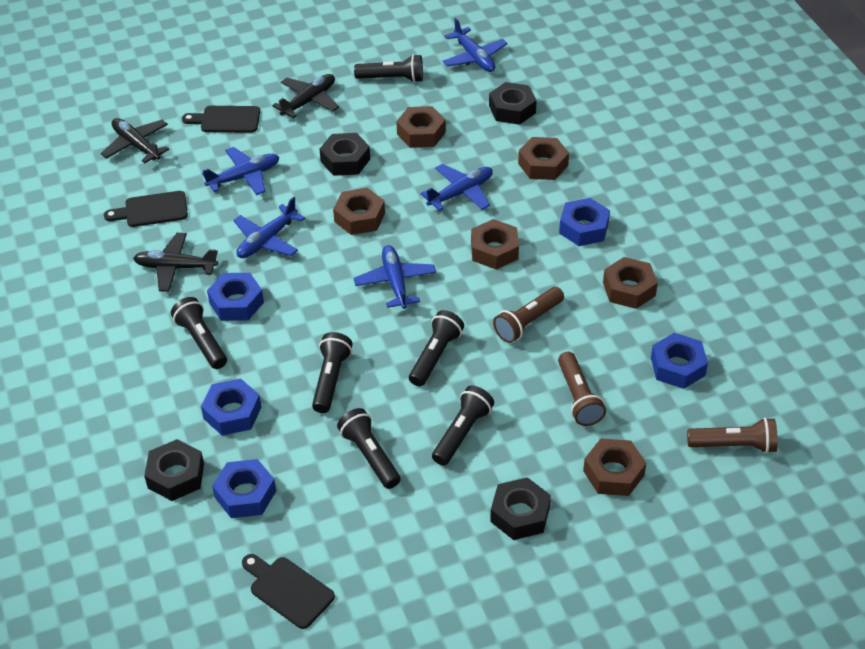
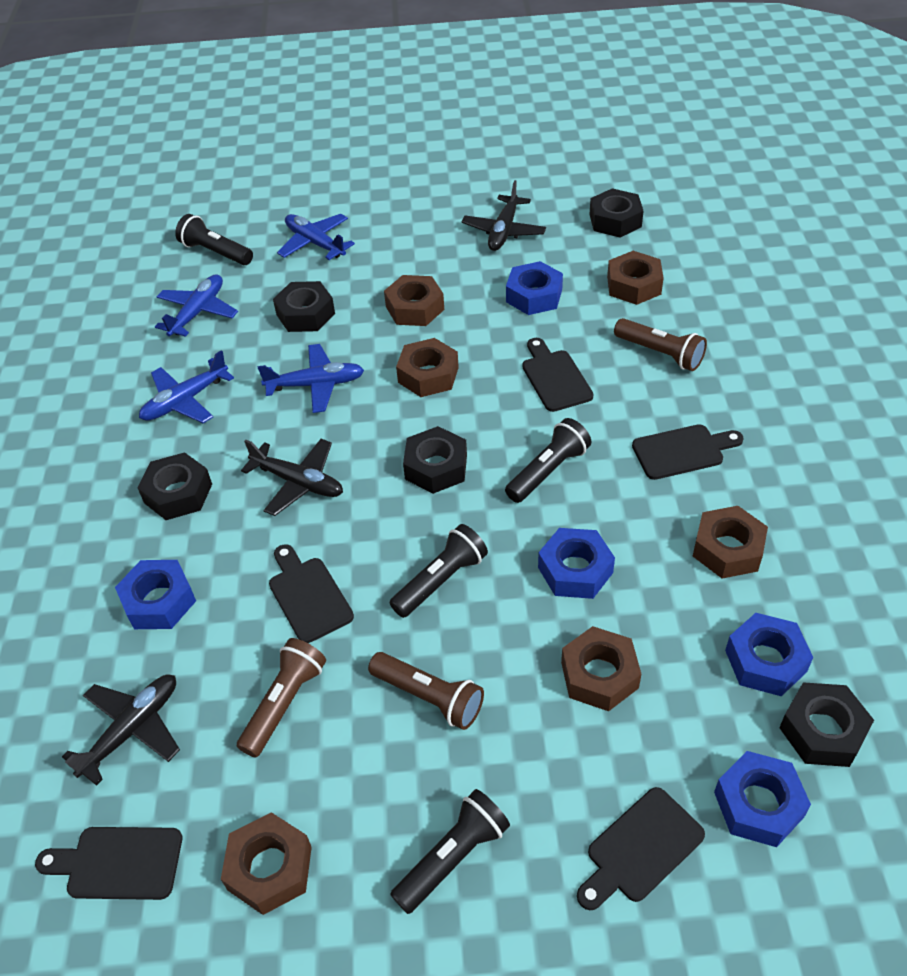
black cutting board: [104,191,188,227] [182,106,260,133] [242,554,335,629] = 3 -> [35,827,182,900] [269,544,354,643] [522,338,594,412] [577,787,705,910] [632,424,744,480] = 5
black flashlight: [171,297,227,369] [312,332,353,413] [337,408,401,489] [354,54,423,83] [409,310,464,387] [432,386,494,466] = 6 -> [175,214,253,265] [389,524,488,618] [390,789,510,914] [505,418,591,503] = 4
black nut: [144,439,204,501] [320,133,370,176] [489,82,537,125] [490,477,551,540] = 4 -> [138,452,212,520] [273,281,335,332] [403,426,467,494] [589,188,644,237] [779,682,874,767] = 5
blue plane: [202,147,279,195] [233,197,305,258] [354,245,436,309] [421,164,493,211] [443,18,507,72] = 5 -> [139,350,234,423] [155,274,238,337] [258,344,364,413] [277,214,355,260] = 4

